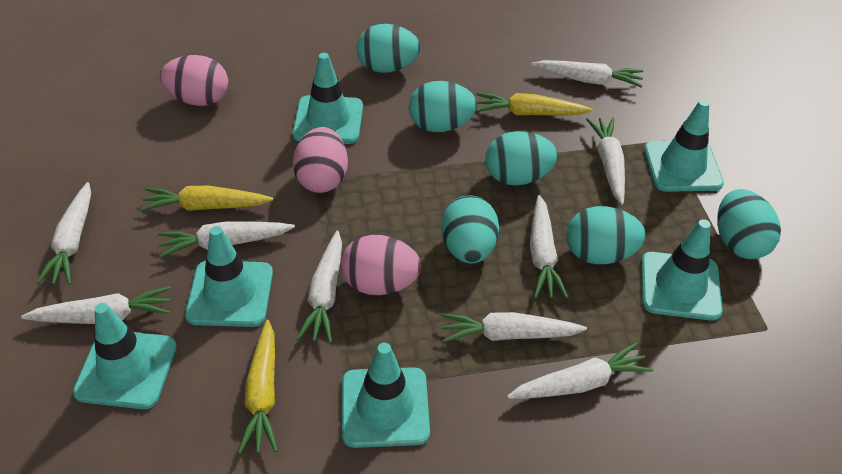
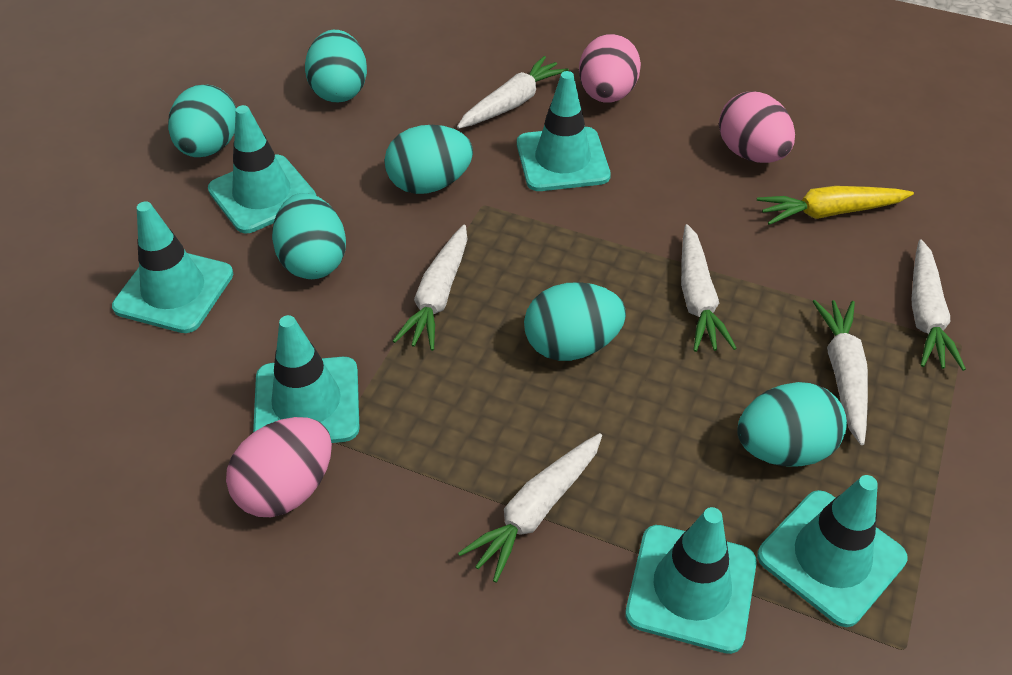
white carrot: [21,286,171,324] [36,182,91,284] [158,221,295,258] [296,231,342,343] [441,312,587,343] [507,342,653,399] [530,195,568,298] [531,60,643,88] [586,118,625,205] = 9 -> [393,225,467,351] [457,56,569,129] [458,433,602,582] [681,224,737,352] [812,300,868,445] [912,239,966,371] = 6
yellow carrot: [140,186,273,211] [238,320,278,454] [476,93,593,116] = 3 -> [757,186,914,225] = 1

